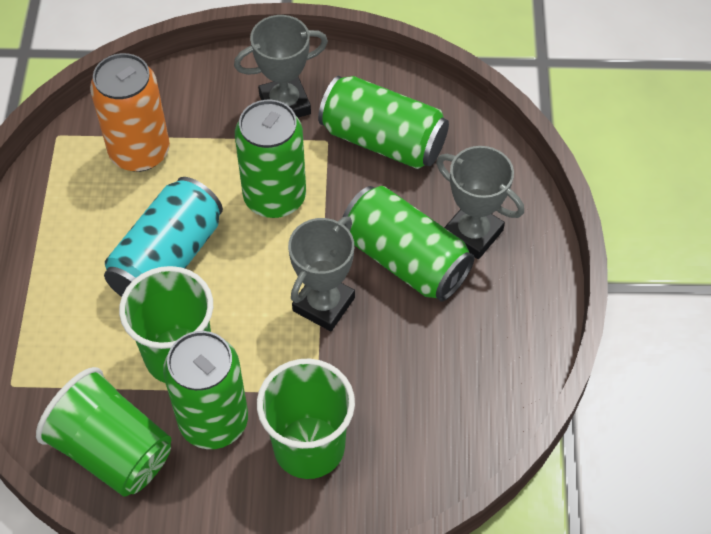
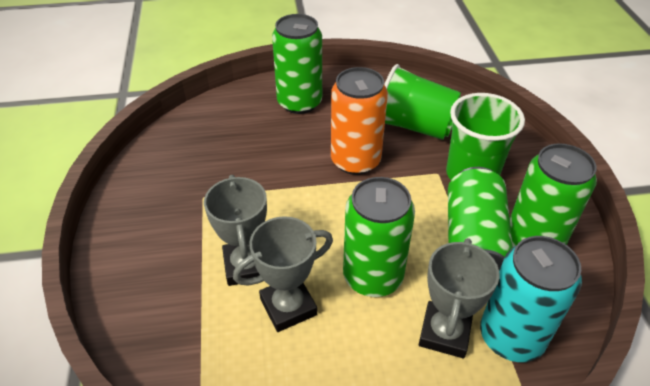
green cup: [36,367,171,496] [119,266,213,383] [257,359,355,479] = 3 -> [384,64,461,140] [446,93,525,180] = 2

